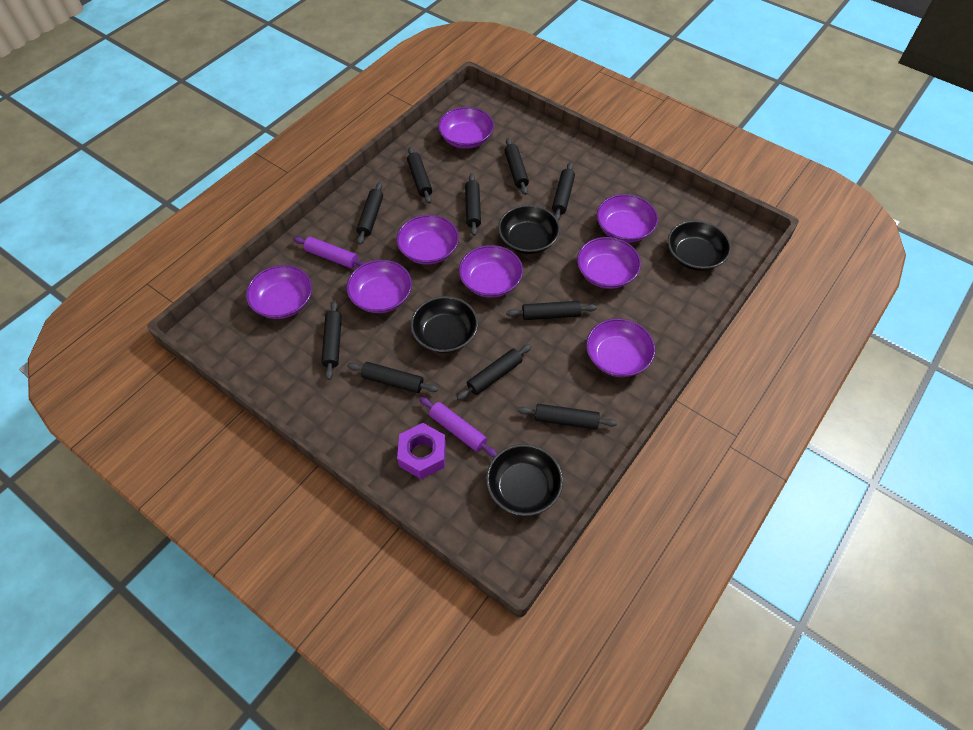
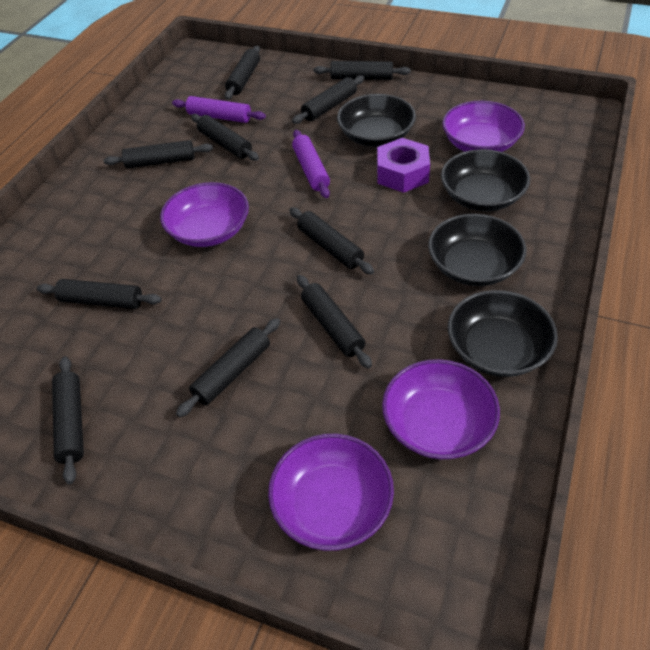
purple bowl: [246,265,312,319] [346,260,412,313] [396,215,459,265] [438,107,494,149] [459,245,523,298] [577,237,641,289] [586,318,656,377] [597,194,658,242] = 8 -> [160,182,249,247] [268,434,394,551] [382,359,500,459] [442,101,525,152] = 4

